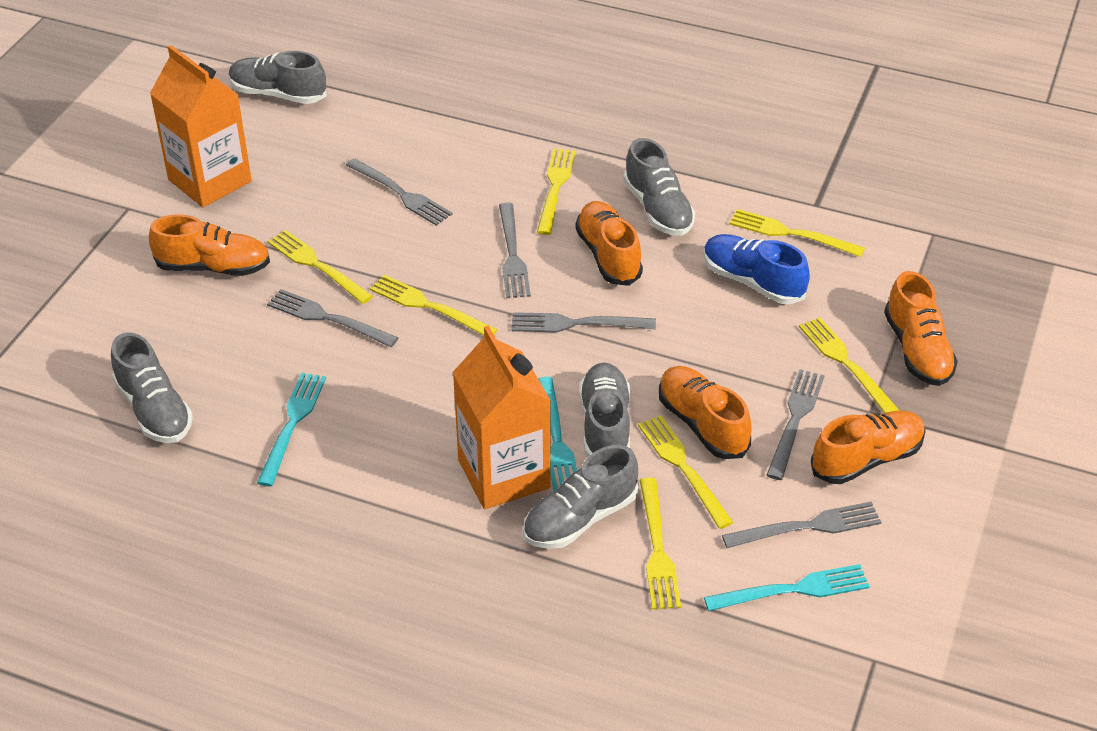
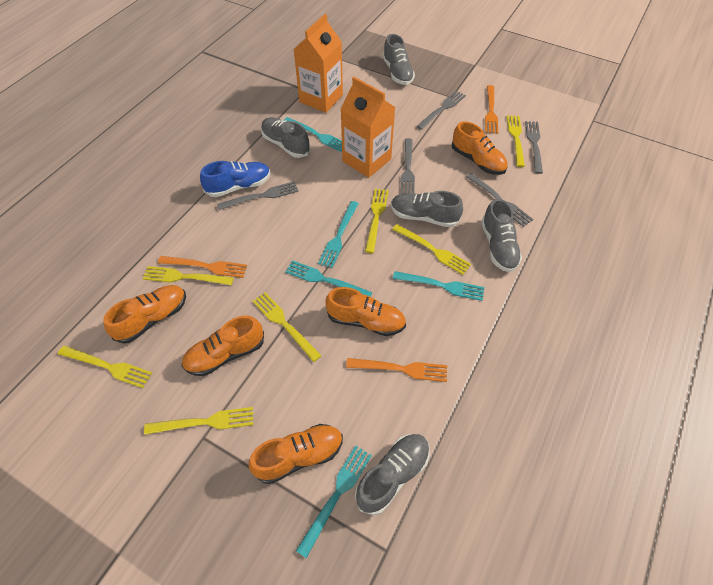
grey fork: [267,289,398,347] [346,158,452,226] [499,203,531,298] [512,312,656,333] [722,502,882,548] [766,369,825,480] = 6 -> [217,181,299,210] [400,138,415,194] [417,91,466,130] [466,173,533,227] [525,121,543,174] = 5
orange fork: none = 0 -> [158,256,247,278] [346,358,447,382] [485,85,498,134] = 3
turquoise fork: [257,373,326,487] [538,377,577,491] [704,564,870,611] = 3 -> [284,117,342,152] [285,260,372,297] [296,445,372,558] [318,201,359,268] [393,271,484,301] = 5

